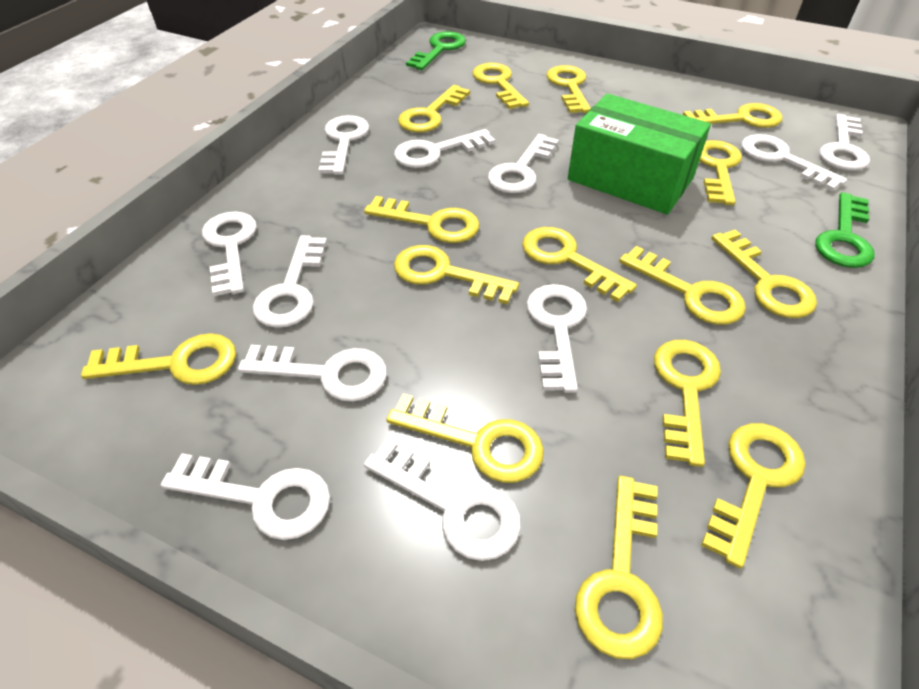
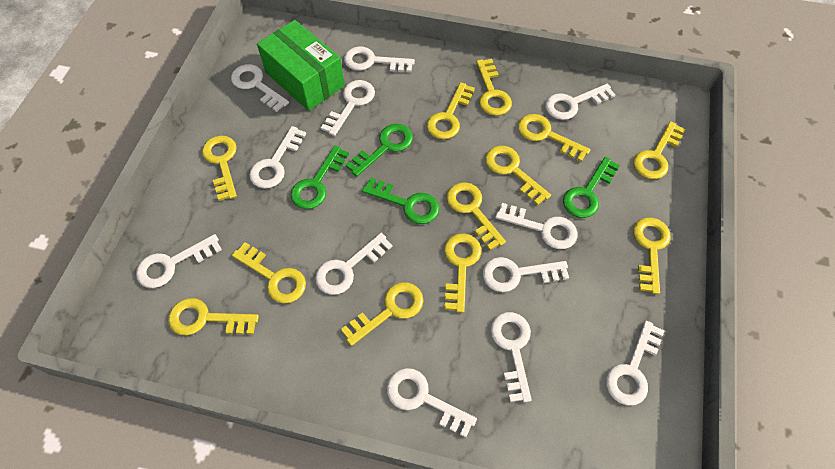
green key: [406,31,466,70] [815,192,874,268] = 2 -> [290,146,349,209] [346,124,413,177] [362,178,440,224] [563,157,620,218] = 4
white key: [161,453,330,540] [202,211,257,296] [238,345,387,402] [253,235,327,328] [319,115,369,175] [364,439,521,561] [394,129,495,168] [488,134,559,193] [527,284,587,393] [742,134,847,191] [820,114,870,171] = 11 -> [136,234,222,288] [231,64,289,112] [249,126,306,188] [315,233,393,295] [321,80,375,136] [344,46,415,72] [387,368,477,438] [483,257,569,292] [490,312,532,403] [495,203,578,249] [545,84,615,120] [606,320,664,406] = 12
yellow key: [81,333,236,385] [364,196,479,243] [386,393,544,483] [394,245,519,305] [398,85,470,133] [472,63,529,109] [522,227,637,302] [546,65,591,113] [575,476,663,659] [619,246,746,325] [654,340,721,467] [683,103,782,128] [699,140,742,205] [701,423,805,568] [711,230,817,318] = 15 -> [168,298,259,335] [202,135,237,201] [232,242,306,304] [341,282,424,346] [427,82,475,139] [444,233,481,313] [447,182,506,250] [476,59,512,116] [485,146,551,205] [518,114,590,162] [633,121,685,179] [633,217,671,294] = 12

